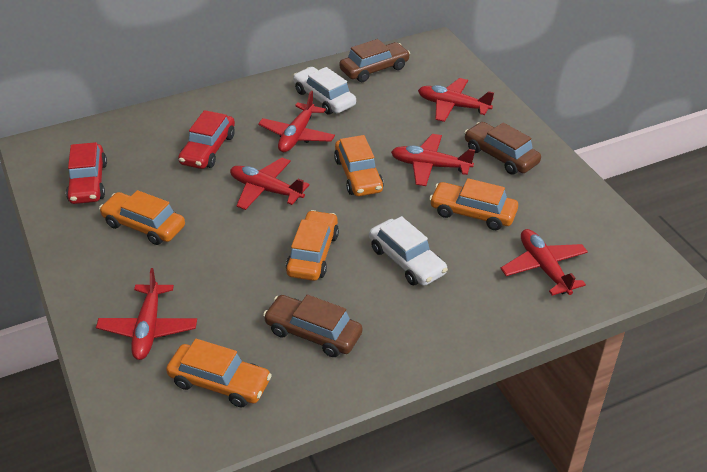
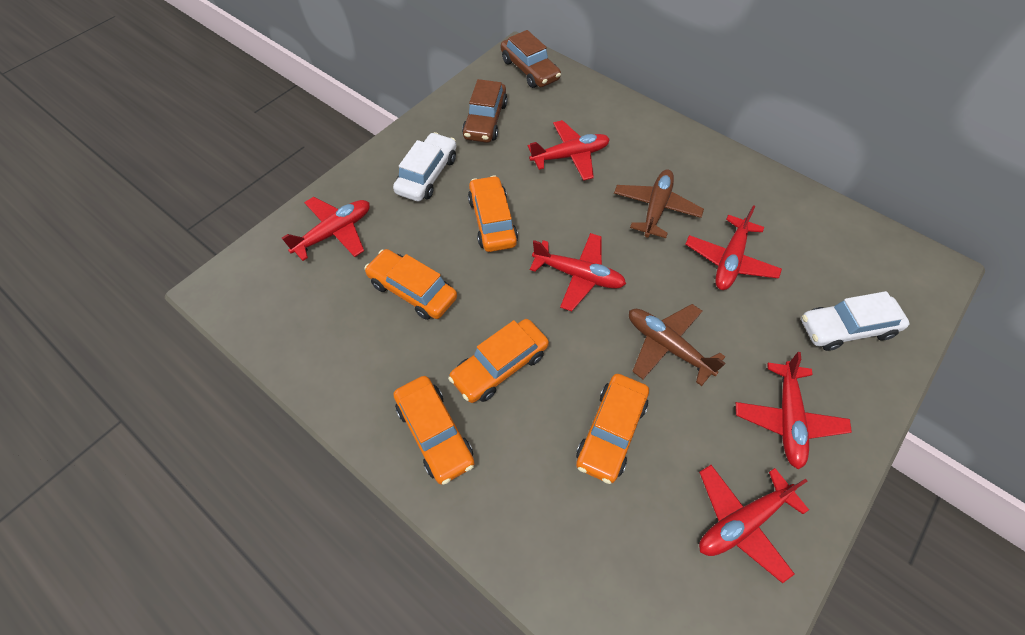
brown car: [263,295,362,357] [339,39,410,82] [464,122,541,175] = 3 -> [462,79,507,143] [501,30,561,88] = 2
brown plane: none = 0 -> [614,169,704,238] [629,304,726,386] = 2
red car: [66,142,107,204] [178,110,235,169] = 2 -> none = 0

